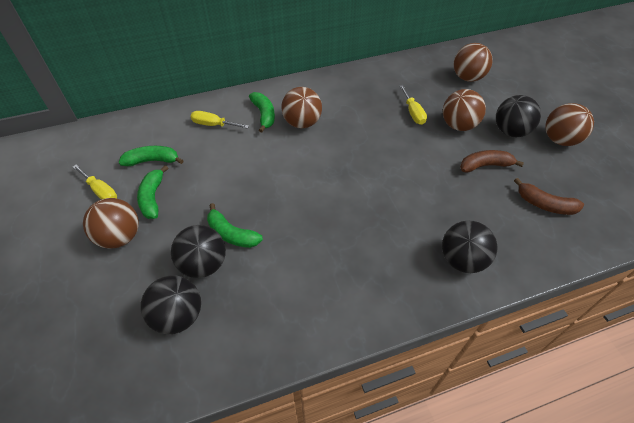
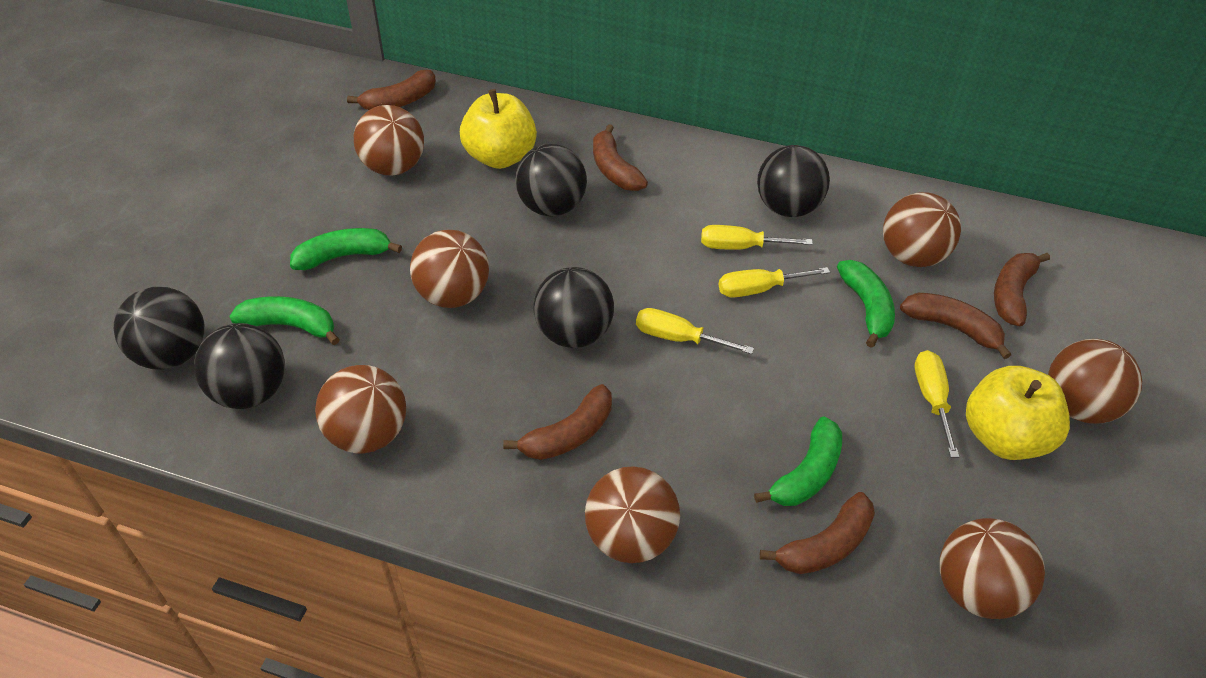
black ball: [141,276,201,334] [171,225,226,278] [442,221,498,273] [496,95,541,137] = 4 -> [114,287,204,370] [194,323,285,409] [515,144,587,216] [533,267,614,348] [757,145,830,217] = 5
brown ball: [83,198,139,249] [281,87,322,128] [443,89,486,131] [454,43,493,82] [546,103,594,146] = 5 -> [315,365,406,453] [354,105,424,176] [410,230,489,308] [585,466,680,563] [883,192,961,267] [940,518,1045,619] [1048,339,1142,424] = 7
brown banana: [460,150,524,173] [514,178,584,215] = 2 -> [347,70,436,110] [503,384,612,460] [593,124,648,191] [760,492,875,574] [900,293,1011,359] [994,253,1050,326] = 6
yellow apple: none = 0 -> [460,89,537,169] [966,366,1070,460] = 2
yellow screwdriver: [73,165,117,199] [191,111,249,129] [399,85,427,125] = 3 -> [636,308,754,354] [701,225,813,250] [719,267,830,298] [915,350,959,458] = 4

